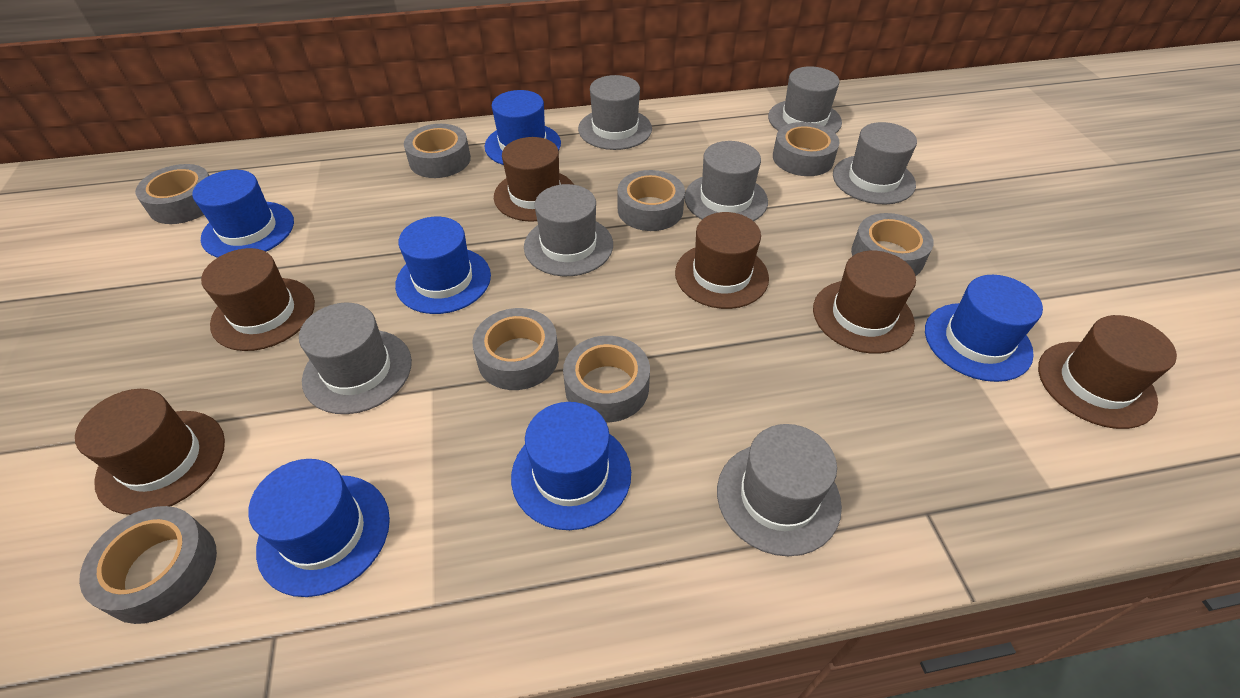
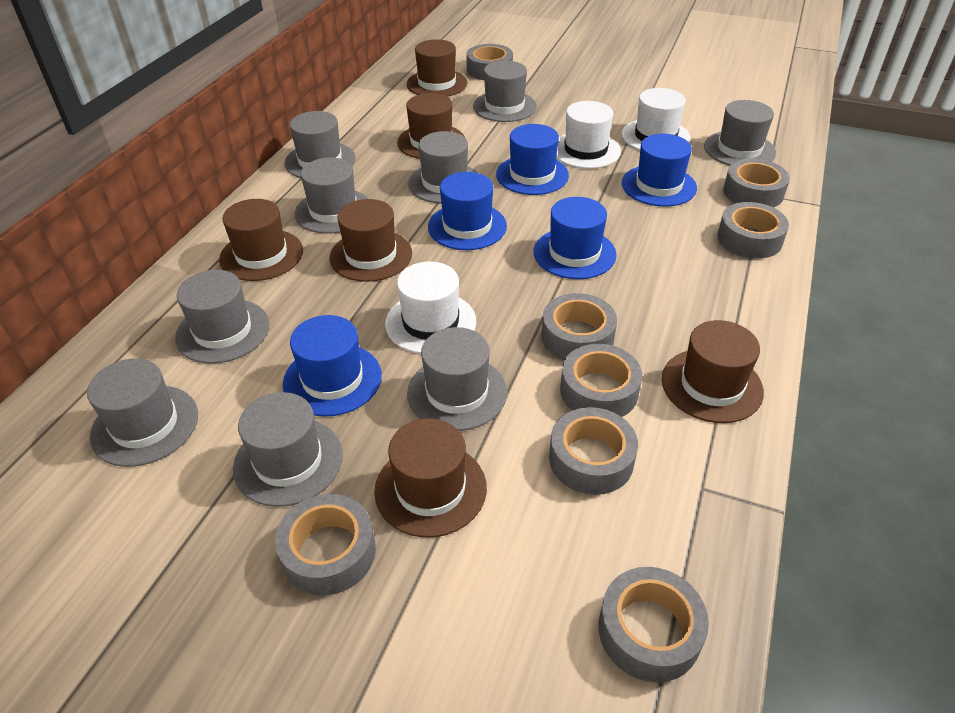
blue hat: [192,170,294,258] [248,459,390,597] [395,217,491,314] [485,90,561,165] [511,402,631,530] [925,275,1043,382] = 6 -> [283,315,382,417] [428,172,507,250] [496,124,569,195] [533,197,617,279] [622,134,697,207] = 5
grey hat: [299,303,412,414] [524,184,613,276] [578,75,652,150] [684,141,768,221] [717,424,842,556] [768,66,842,134] [833,122,917,204] = 7 -> [87,358,198,467] [175,270,269,363] [233,392,343,507] [284,111,355,178] [295,158,368,234] [407,327,507,431] [408,131,478,204] [473,60,537,122] [704,100,776,165] = 9
white hat: none = 0 -> [385,262,476,354] [556,101,621,169] [622,88,691,150] = 3

